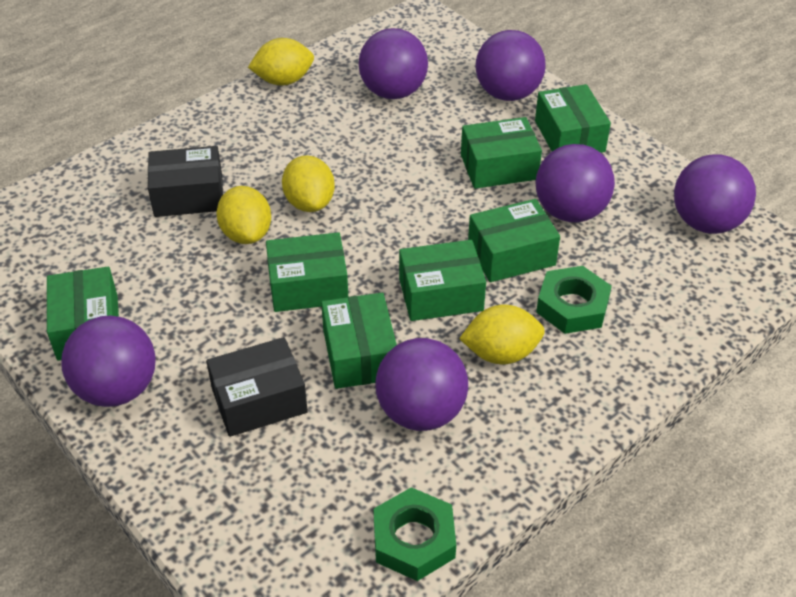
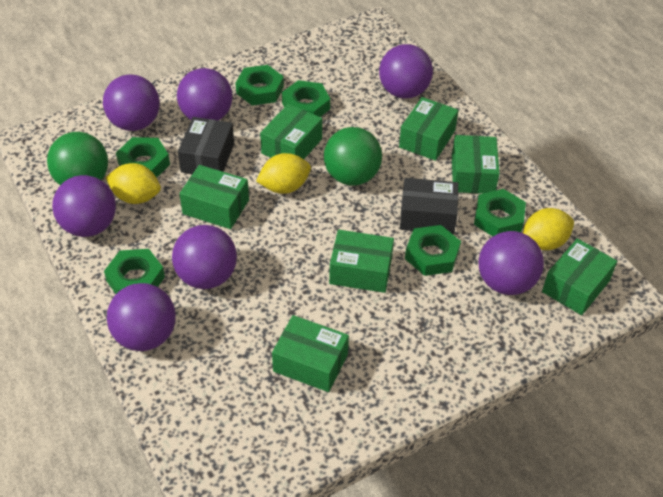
green ball: none = 0 -> [47,132,108,185] [324,127,382,186] = 2
green nut: [373,487,456,581] [536,266,612,334] = 2 -> [104,249,165,294] [116,137,170,178] [236,65,284,106] [282,80,330,117] [405,225,461,276] [474,189,526,236] = 6
purple ball: [62,315,156,407] [359,28,428,99] [376,338,468,431] [476,30,546,101] [535,144,615,222] [674,154,756,234] = 6 -> [52,175,116,237] [103,74,160,131] [107,283,176,351] [172,225,237,289] [177,68,233,121] [379,44,433,99] [478,231,544,295] = 7
yellow lemon: [216,186,271,244] [248,38,314,86] [282,155,335,212] [459,304,545,364] = 4 -> [105,163,161,204] [256,153,311,194] [523,208,574,250] = 3

